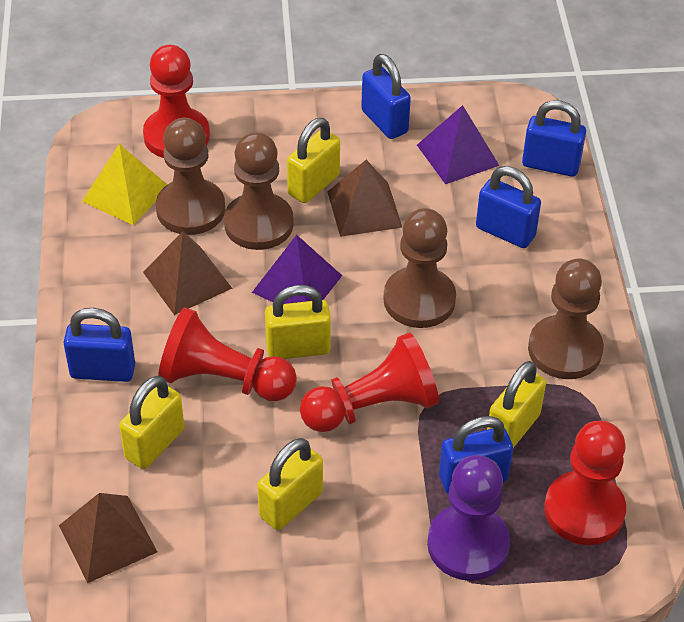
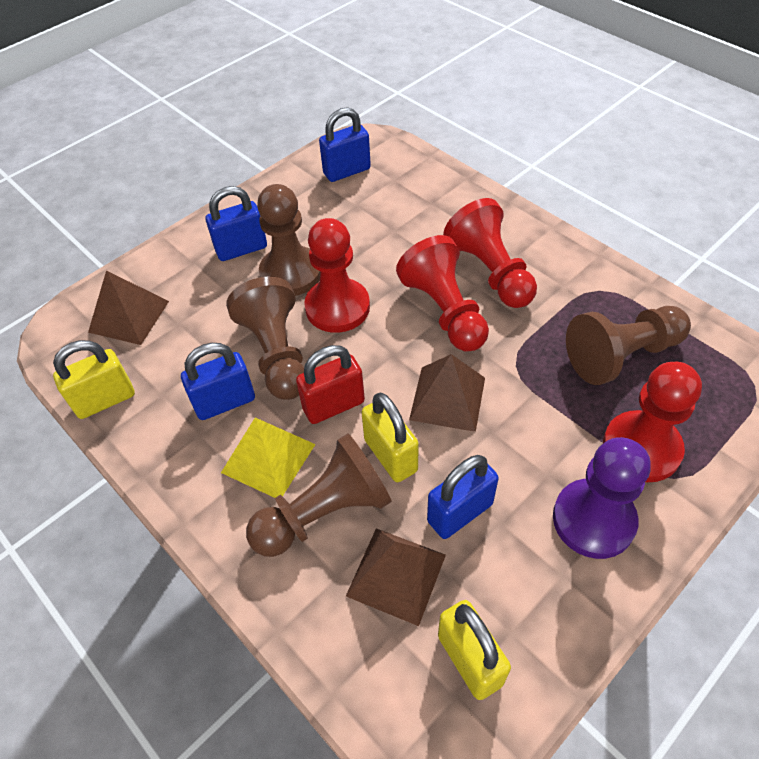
blue padlock: [63,308,135,382] [361,54,411,139] [439,416,513,494] [476,166,541,248] [522,100,586,177] = 5 -> [181,343,255,420] [206,186,267,261] [319,107,371,182] [427,455,499,539] = 4
purple pyramid: [252,235,342,304] [417,105,500,184] = 2 -> none = 0
red padlock: none = 0 -> [296,345,365,424] = 1
yellow padlock: [119,376,184,469] [257,438,323,530] [265,285,331,359] [287,118,340,203] [487,361,546,448] = 5 -> [53,340,135,419] [361,393,419,482] [438,600,511,700] = 3

